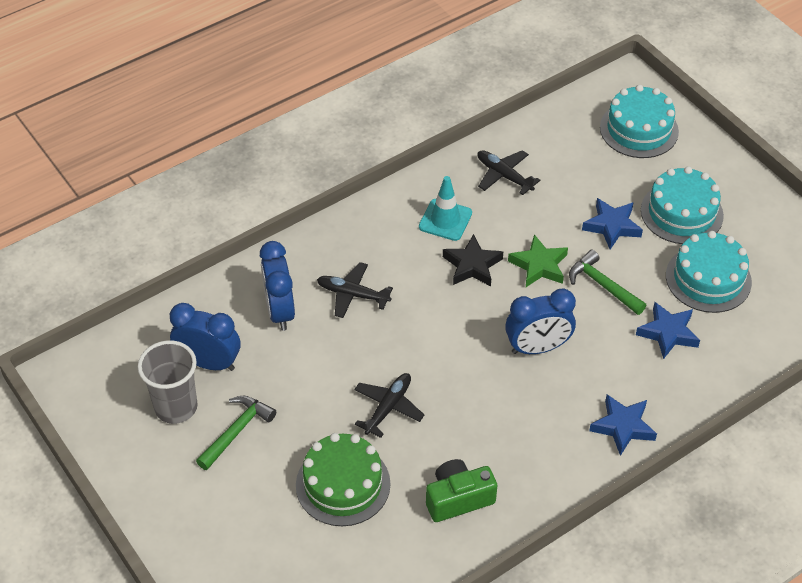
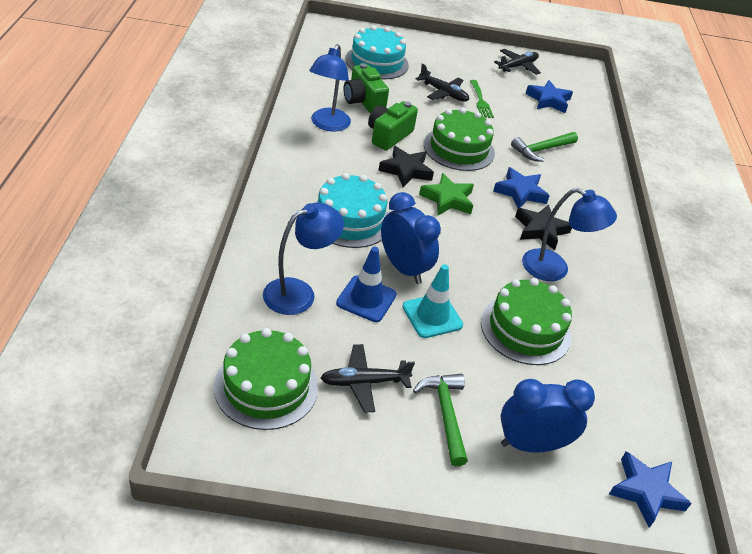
black star: [443,234,503,286] = 1 -> [378,146,434,187] [515,204,572,250] = 2
blue clock: [170,303,240,371] [260,241,295,331] [505,289,576,354] = 3 -> [381,192,441,284] [501,379,595,453] = 2
blue lamp: none = 0 -> [263,203,344,315] [309,44,351,132] [522,188,617,281] = 3
blue traffic cone: none = 0 -> [336,247,397,322] = 1
green cake: [296,433,390,526] = 1 -> [214,328,318,430] [424,108,495,171] [481,278,572,365] = 3
green camera: [426,459,497,522] = 1 -> [344,63,389,113] [368,101,418,150] = 2
green fork: none = 0 -> [470,80,494,118] = 1
grey cup: [138,340,198,424] = 1 -> none = 0
turquoise cake: [600,85,679,158] [641,166,724,244] [666,231,752,313] = 3 -> [316,173,388,248] [345,25,409,79] = 2

